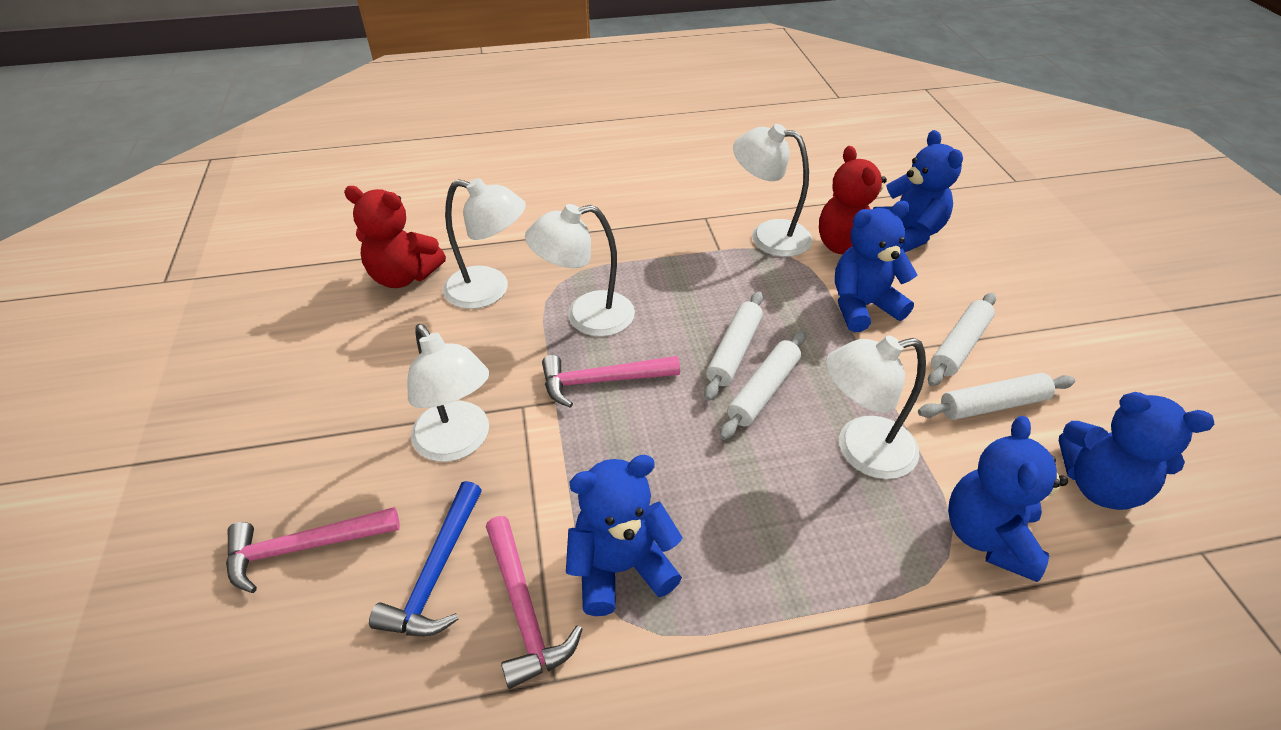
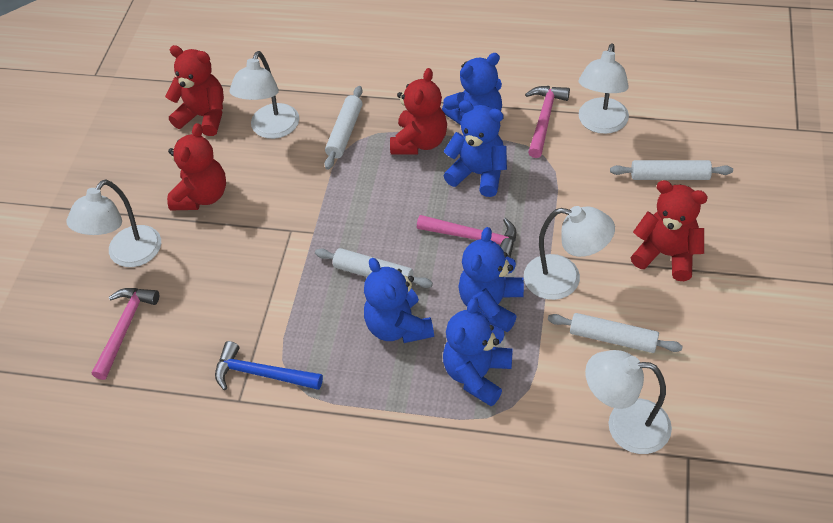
red teddy bear: [344,186,446,288] [819,146,887,254] = 2 -> [165,45,224,136] [167,123,226,211] [390,68,447,155] [631,180,708,281] = 4

